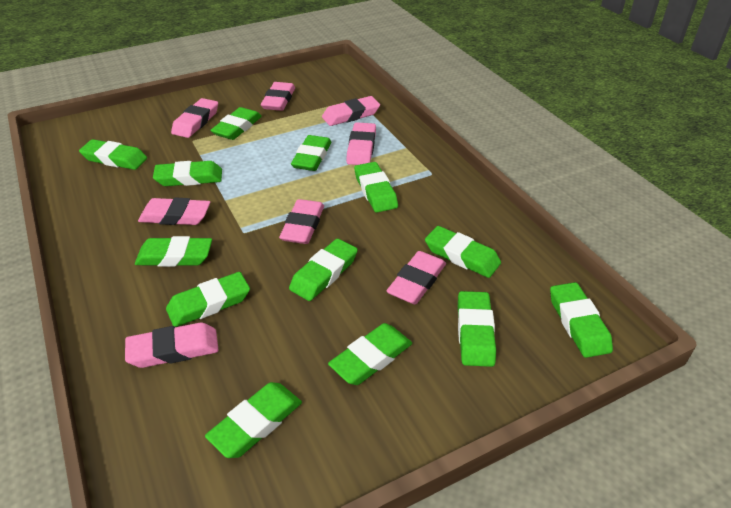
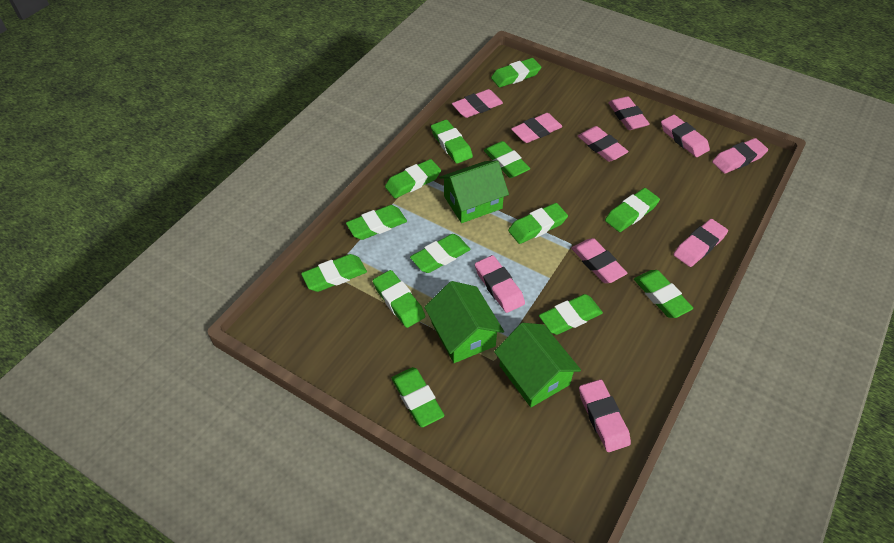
green house: none = 0 -> [424,281,504,363] [439,160,509,223] [494,323,581,407] = 3
pink eraser: [125,323,219,368] [138,197,210,225] [171,98,218,138] [261,82,295,111] [279,199,324,244] [322,96,380,126] [346,122,376,165] [386,251,446,304] = 8 -> [452,89,503,118] [475,255,525,313] [511,113,563,143] [571,238,627,283] [578,126,629,162] [579,379,631,452] [608,96,650,130] [661,115,710,157] [673,219,728,267] [712,138,768,174] = 10

